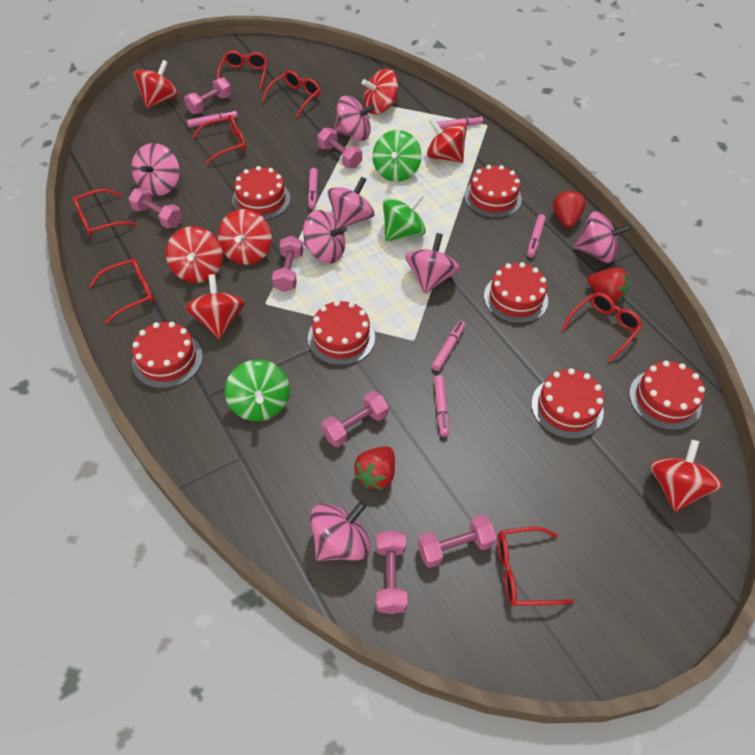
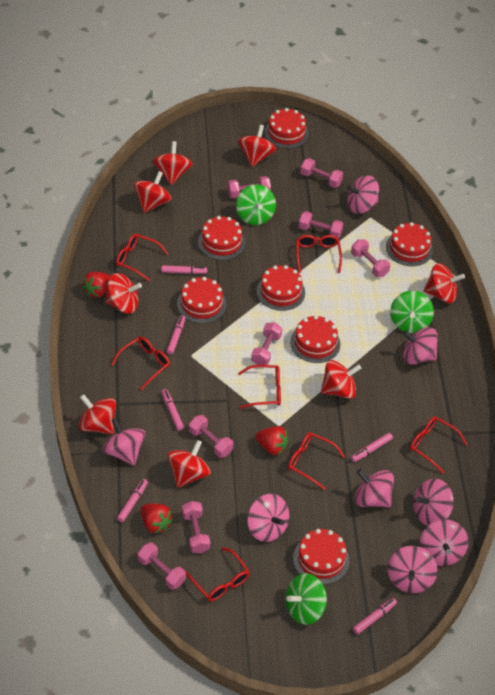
pink dumbbell: [128,188,182,229] [184,77,232,114] [272,236,303,292] [317,128,362,168] [321,391,389,447] [376,530,407,614] [418,515,496,568] = 7 -> [138,542,186,590] [182,501,210,553] [189,415,233,458] [228,176,271,198] [251,322,282,365] [299,211,343,239] [300,158,343,188] [351,239,390,277] = 8
pink spinning top: [131,143,180,196] [303,210,347,263] [310,501,371,561] [328,176,374,227] [334,95,375,141] [406,233,460,294] [574,211,631,263] = 7 -> [102,418,145,465] [247,494,289,542] [347,175,379,214] [355,469,394,507] [387,546,438,593] [403,327,438,365] [413,479,454,526] [420,519,468,566] = 8
red spinning top: [134,60,178,108] [166,226,223,283] [185,274,245,339] [218,209,272,265] [362,69,398,114] [427,118,467,163] [650,439,722,512] = 7 -> [78,394,116,434] [105,273,142,314] [134,171,171,213] [153,141,193,185] [167,440,211,488] [238,125,276,167] [321,360,361,399] [424,263,465,303] = 8

